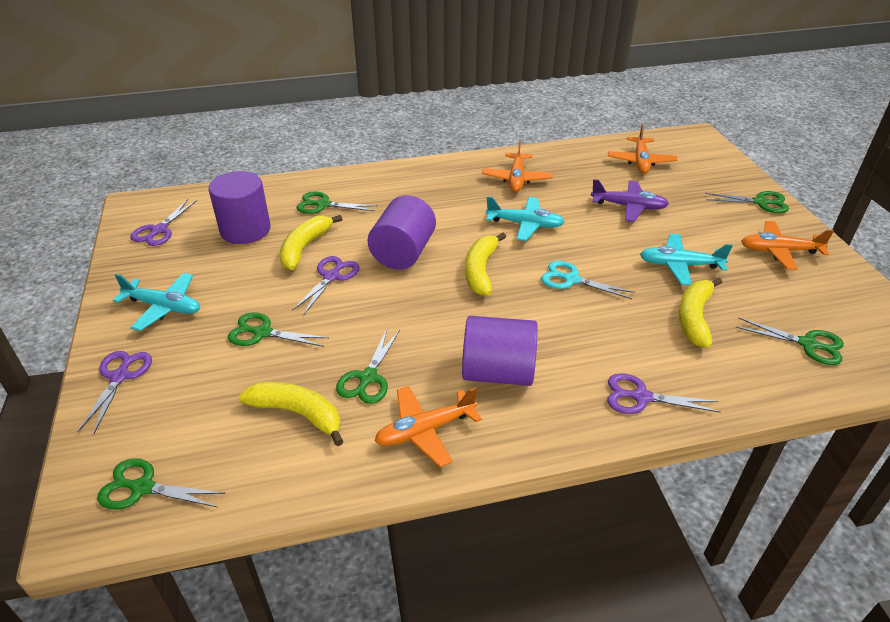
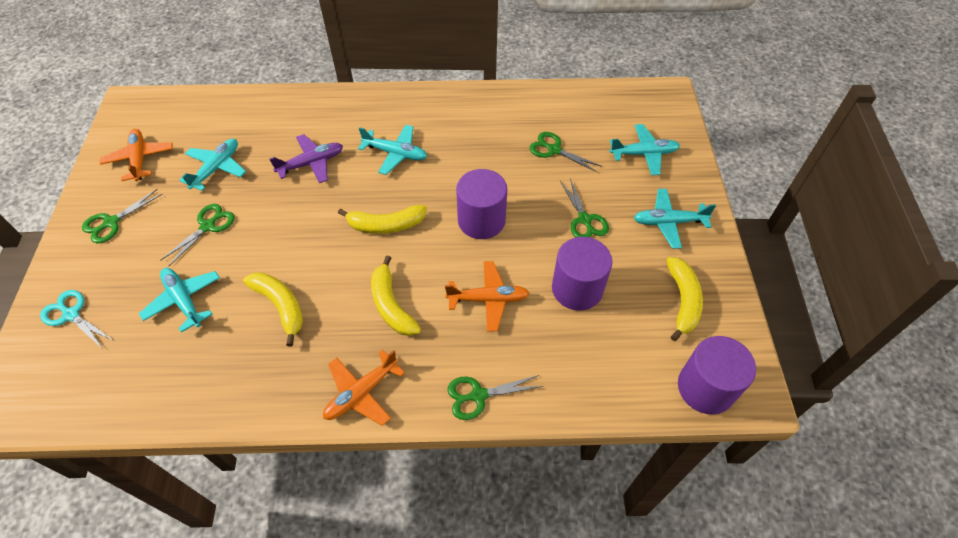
green scissors: [97,458,225,509] [228,312,329,347] [296,191,378,214] [336,329,400,404] [705,191,789,213] [736,317,844,365] = 6 -> [82,189,162,243] [160,204,235,266] [447,375,543,420] [529,132,602,172] [560,178,609,237] = 5
orange plane: [375,386,482,467] [482,140,553,192] [608,124,677,174] [741,221,834,270] = 4 -> [100,129,173,181] [323,350,405,426] [445,261,529,332] = 3
purple scissors: [78,351,152,433] [130,199,197,246] [292,256,359,315] [607,373,720,414] = 4 -> none = 0
turquoise plane: [113,273,200,331] [486,196,565,241] [640,234,733,285] = 3 -> [139,268,220,333] [179,139,246,191] [358,125,427,175] [610,124,680,175] [634,189,716,249] = 5

